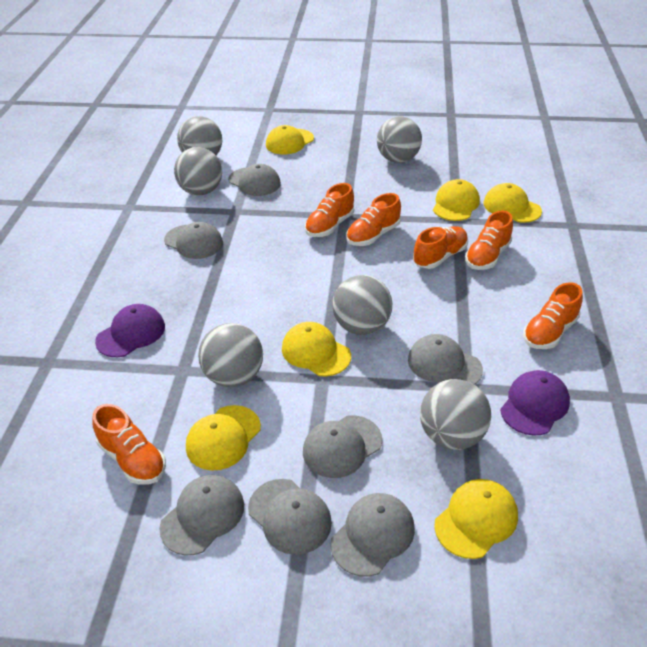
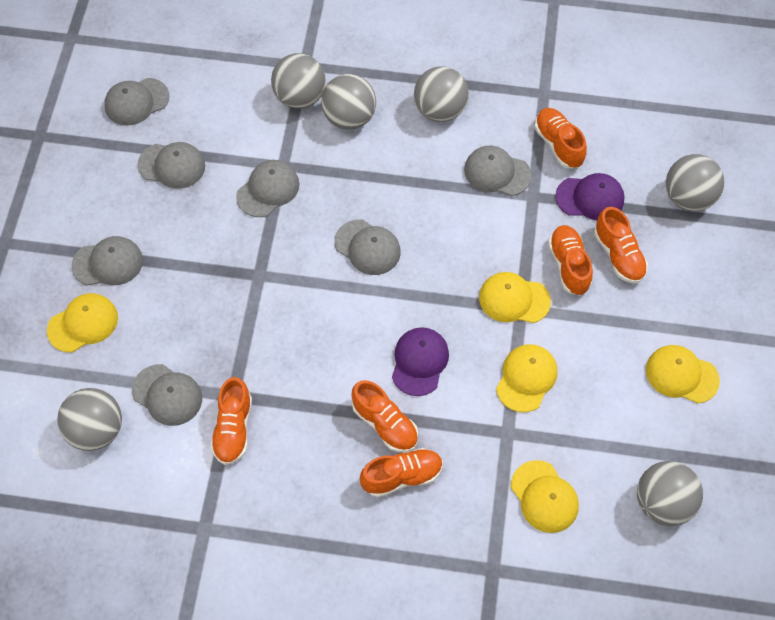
yellow cap: [186,405,261,471] [266,125,314,155] [282,322,351,376] [433,179,480,221] [434,479,518,559] [484,183,542,223] = 6 -> [47,293,118,353] [479,272,551,323] [496,344,557,412] [511,460,579,533] [646,345,720,403] = 5

